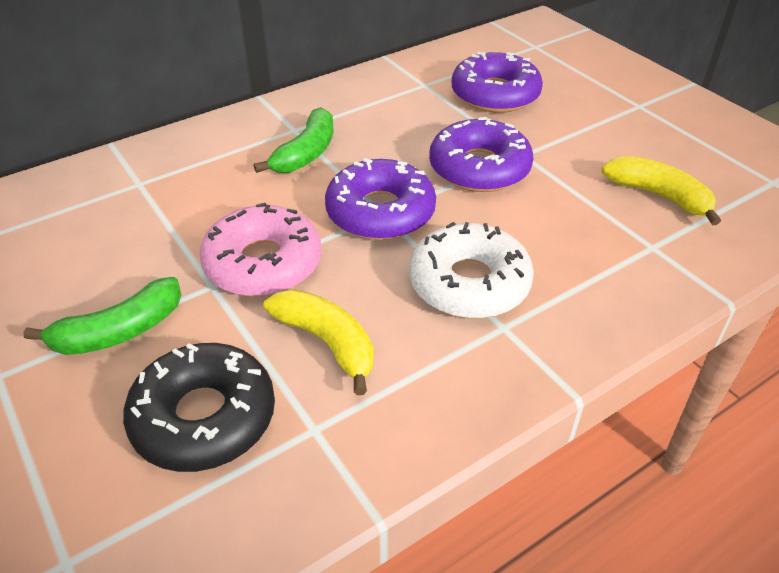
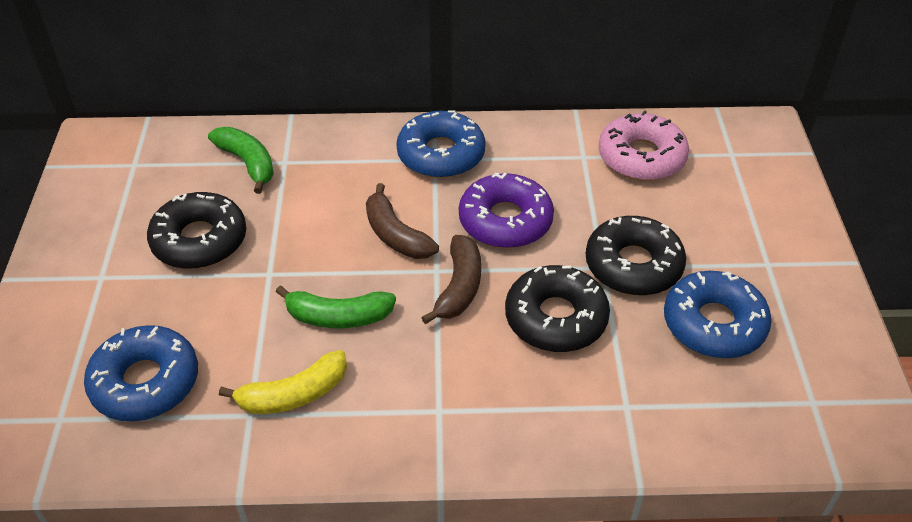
black donut: [123,343,275,472] = 1 -> [147,192,246,269] [505,265,610,352] [586,216,686,296] = 3
blue donut: none = 0 -> [84,325,198,421] [396,110,486,178] [664,271,772,358] = 3
brown banana: none = 0 -> [366,183,439,259] [421,235,481,324] = 2
purple donut: [325,158,436,240] [429,117,533,192] [452,52,543,113] = 3 -> [459,173,554,248] = 1
white donut: [409,222,534,319] = 1 -> none = 0
yellow banana: [263,289,374,395] [601,156,721,225] = 2 -> [219,350,347,414] = 1

